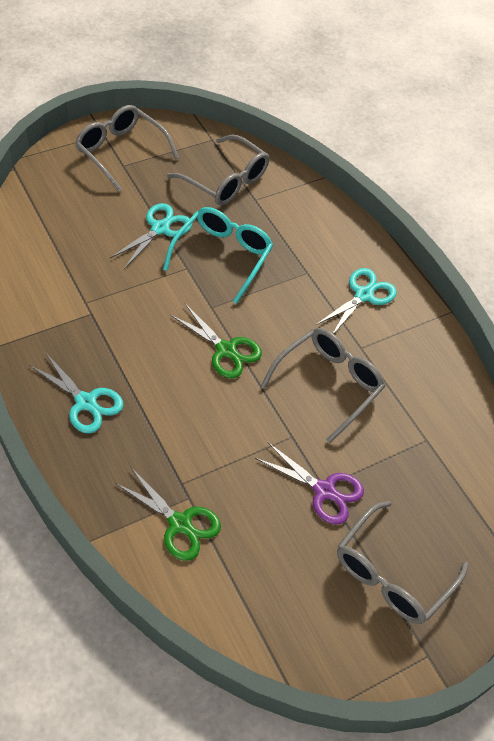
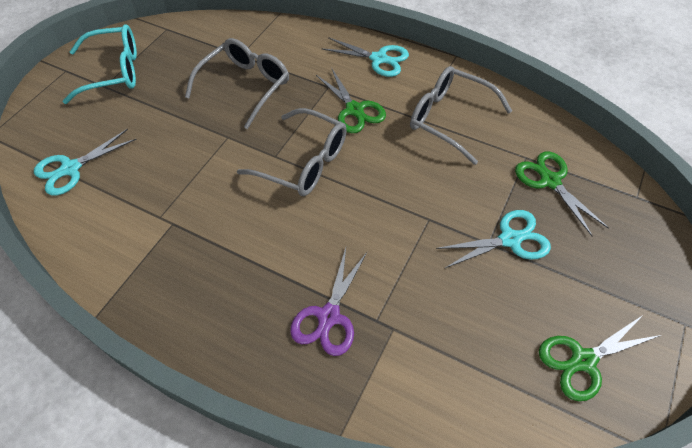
green scissors: [115,467,221,561] [171,304,262,379] = 2 -> [316,68,386,133] [515,151,609,236] [539,315,661,401] = 3
grey glasses: [75,105,179,192] [167,135,269,206] [261,328,385,443] [337,501,468,624] = 4 -> [185,38,289,129] [237,108,347,196] [410,66,512,165] = 3

